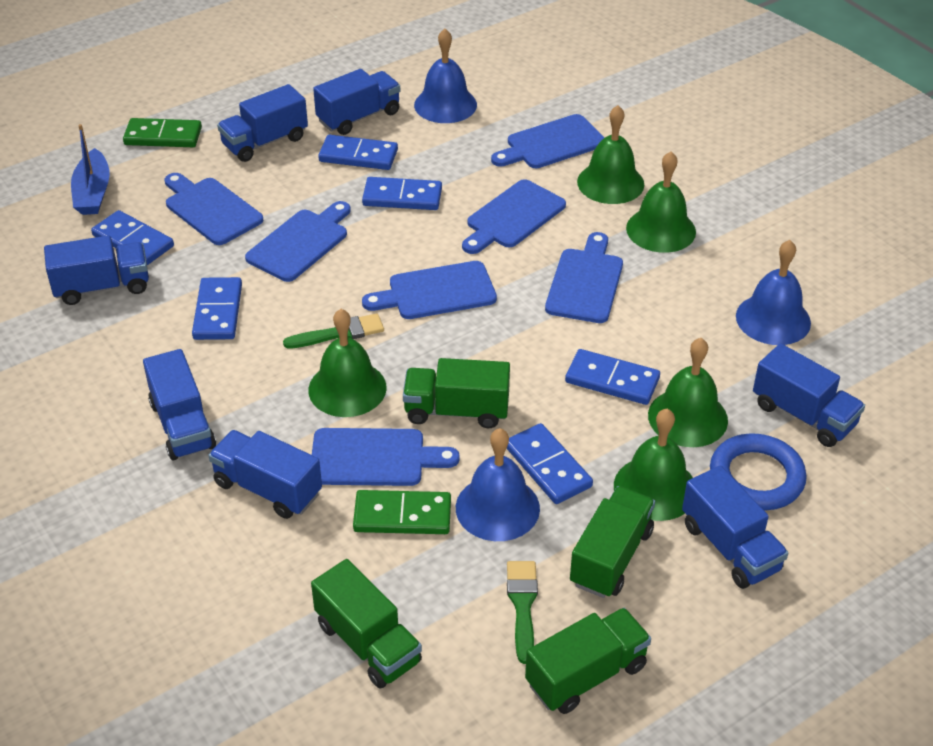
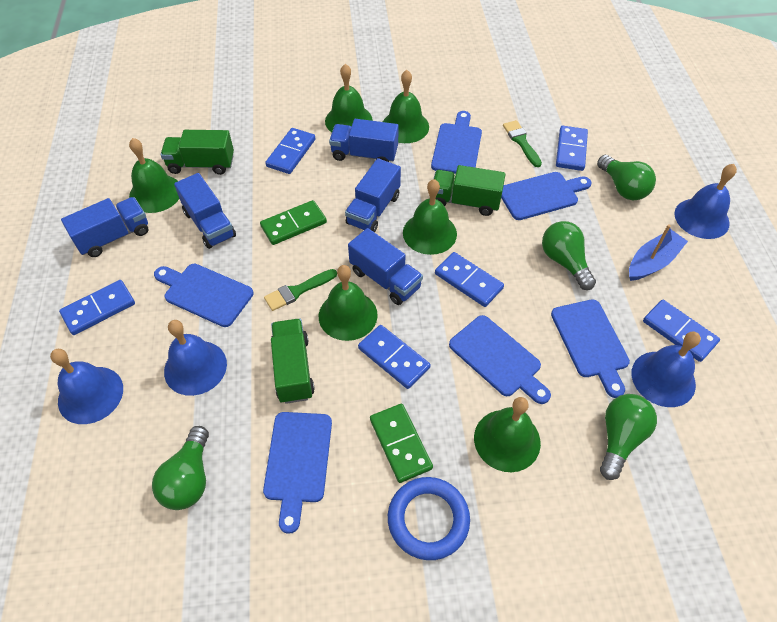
blue bell: [414,29,477,123] [456,428,540,541] [736,240,811,345] = 3 -> [50,349,123,424] [164,320,227,396] [631,332,701,407] [674,164,737,239] = 4
blue cutting board: [165,173,263,245] [245,201,351,282] [312,428,460,486] [362,261,497,319] [462,179,566,254] [491,114,605,168] [545,232,623,323] = 7 -> [154,264,253,327] [263,412,332,534] [431,111,482,174] [449,315,551,404] [501,172,592,220] [551,300,630,398] = 6
blue truck: [44,235,149,305] [143,349,216,460] [208,430,322,519] [217,84,308,162] [313,69,400,135] [682,465,788,589] [753,343,865,447] = 7 -> [61,197,148,257] [174,173,236,249] [329,119,399,162] [345,158,401,232] [348,228,423,305] = 5
green bell: [308,309,387,417] [577,105,644,204] [614,409,693,521] [626,151,696,253] [648,338,728,447] = 5 -> [129,138,179,213] [319,265,378,341] [325,64,373,132] [383,70,429,143] [403,179,457,255] [474,397,541,472] = 6
green light bulb: none = 0 -> [152,426,209,510] [542,221,596,290] [597,155,656,200] [600,394,657,480] = 4
green truck: [311,559,422,689] [403,358,510,428] [525,608,651,714] [570,486,655,598] = 4 -> [161,130,234,175] [271,319,315,404] [433,165,506,216] = 3

